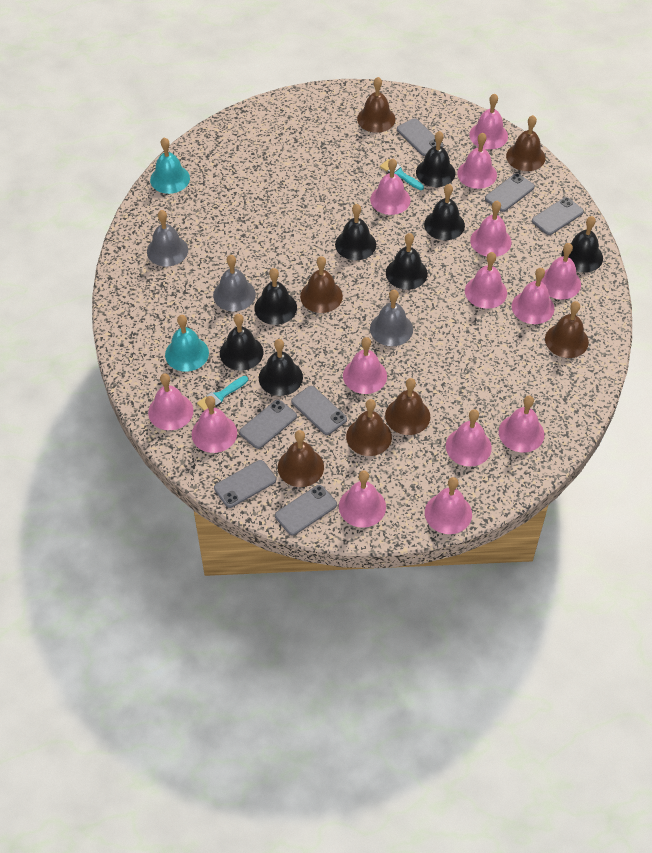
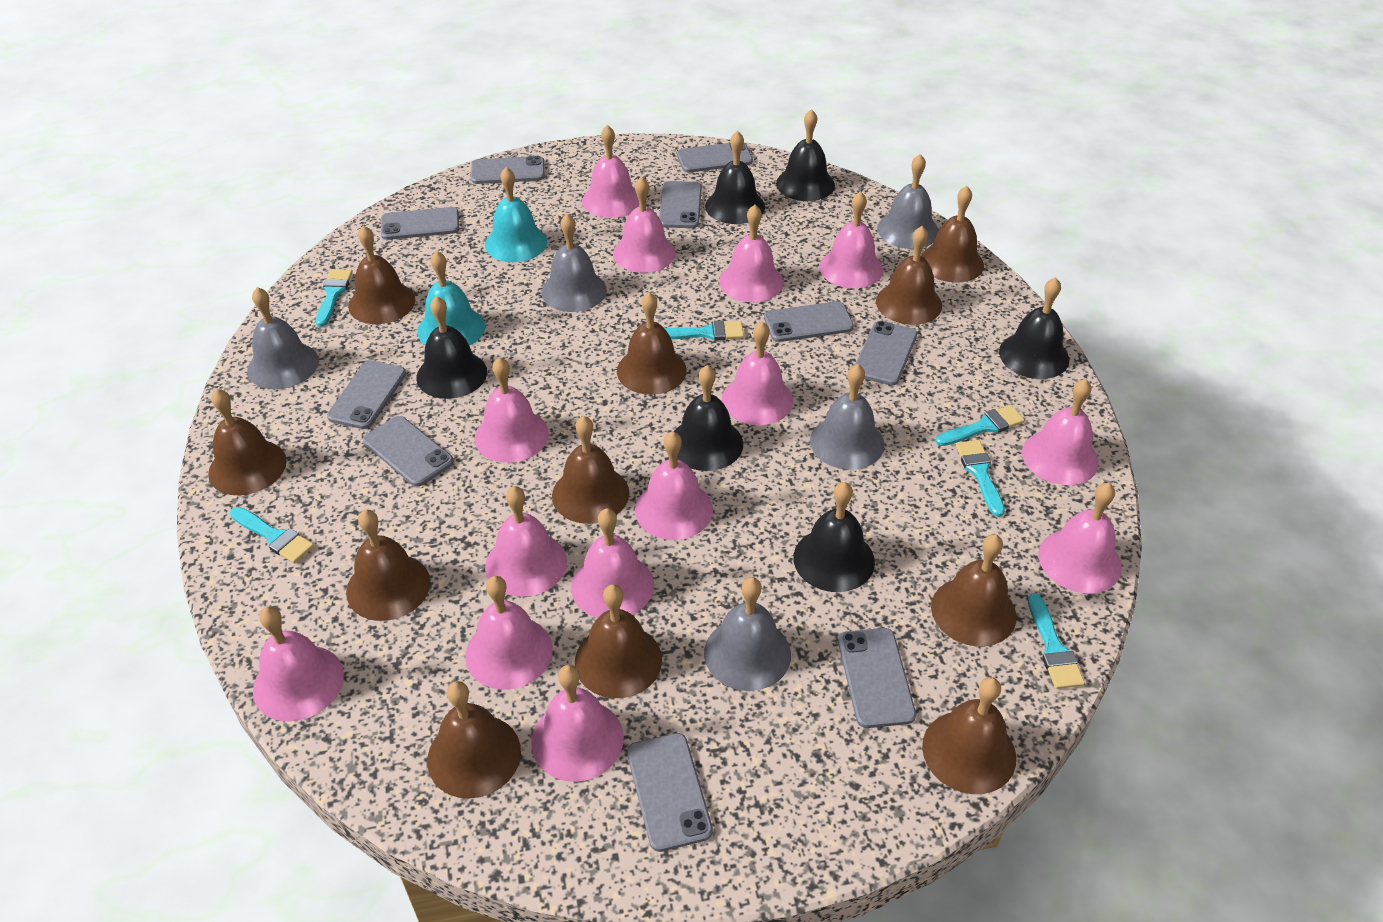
black bell: [220,314,263,371] [254,268,297,325] [259,339,303,396] [335,204,376,260] [386,233,428,290] [416,131,455,187] [424,184,465,240] [561,216,603,273] = 8 -> [417,296,487,399] [674,365,743,471] [705,131,765,224] [776,109,835,201] [793,482,875,592] [999,277,1069,379] = 6
brown bell: [278,430,324,487] [300,256,343,313] [346,399,392,456] [357,77,395,133] [385,378,430,435] [506,115,545,171] [545,301,589,358] = 7 -> [208,388,287,495] [346,509,430,621] [349,225,415,324] [427,681,521,799] [552,416,629,524] [575,584,662,698] [617,292,687,395] [876,226,942,325] [921,186,984,282] [922,677,1016,794] [931,534,1017,646] = 11
grey bell: [147,210,188,266] [213,255,256,311] [370,290,413,346] = 3 -> [247,287,319,389] [542,214,607,312] [704,577,791,691] [810,364,885,470] [877,154,939,249] = 5
grey phone: [214,460,276,508] [239,400,297,449] [275,485,337,535] [291,386,347,435] [397,118,443,156] [485,173,535,212] [532,197,584,235] = 7 -> [327,361,406,429] [363,416,454,487] [381,207,459,240] [471,156,545,184] [627,733,713,852] [659,181,702,228] [677,143,753,173] [764,301,854,342] [838,628,916,728] [855,321,917,385] = 10
turquoise brush: [197,376,248,411] [380,159,424,190] = 2 -> [230,507,314,564] [316,269,353,327] [664,321,744,341] [936,405,1025,446] [955,440,1005,517] [1028,593,1085,689] = 6

